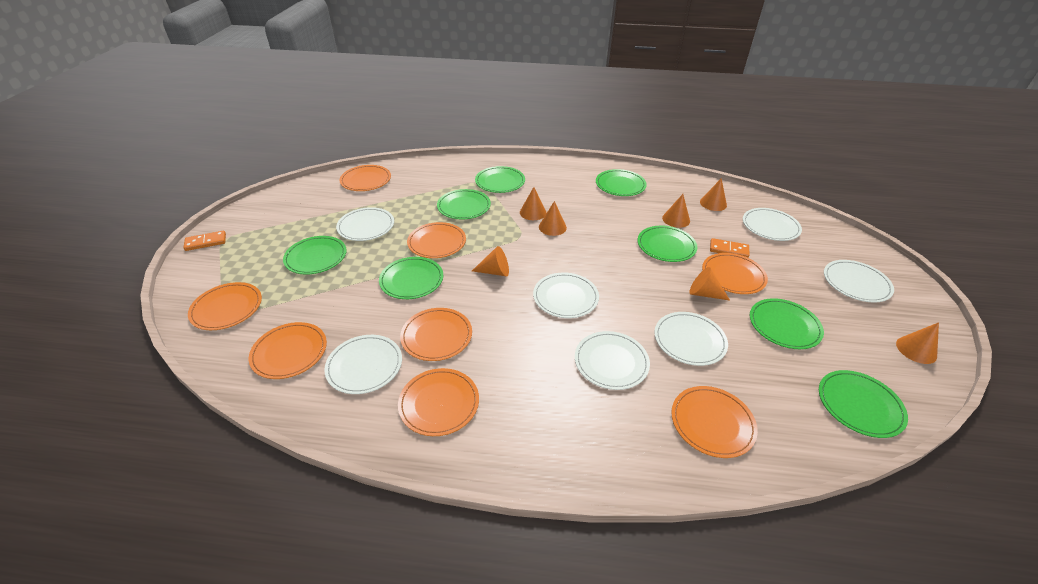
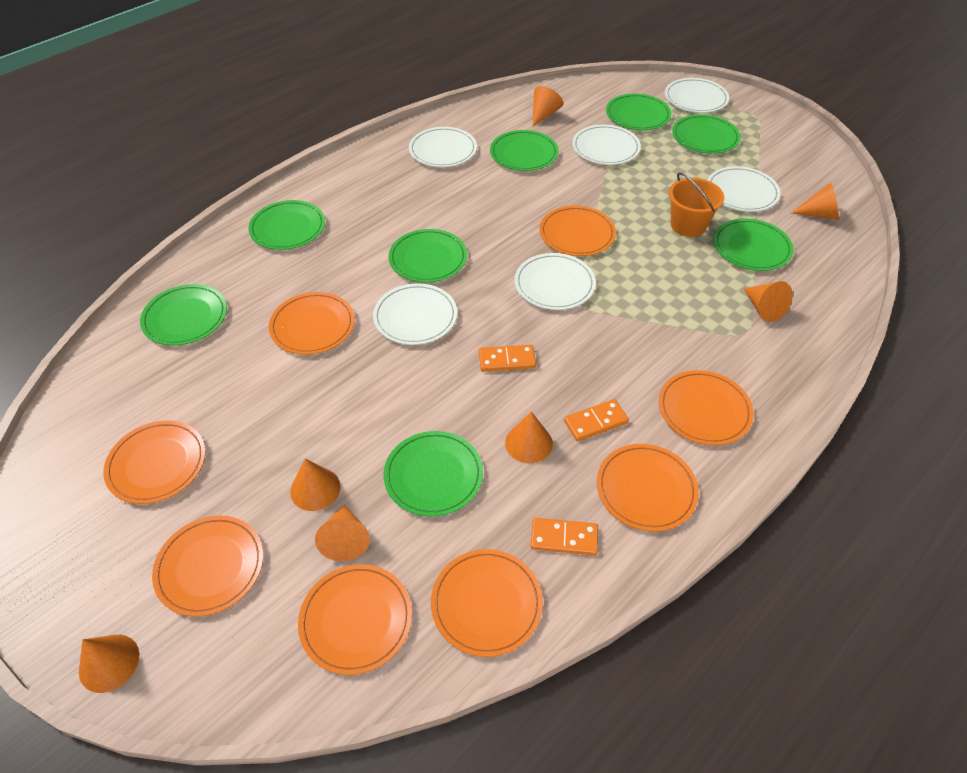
orange bucket: none = 0 -> [669,172,724,237] = 1
orange domino: [183,231,226,251] [710,238,750,258] = 2 -> [479,345,536,372] [531,518,598,556] [564,399,629,441] = 3
white plate: [324,335,402,394] [336,207,394,241] [533,273,599,318] [575,331,650,390] [654,312,728,366] [743,208,802,241] [824,260,894,303] = 7 -> [373,283,457,345] [409,127,477,167] [514,253,596,310] [572,125,641,165] [665,78,729,113] [707,166,781,212] = 6

